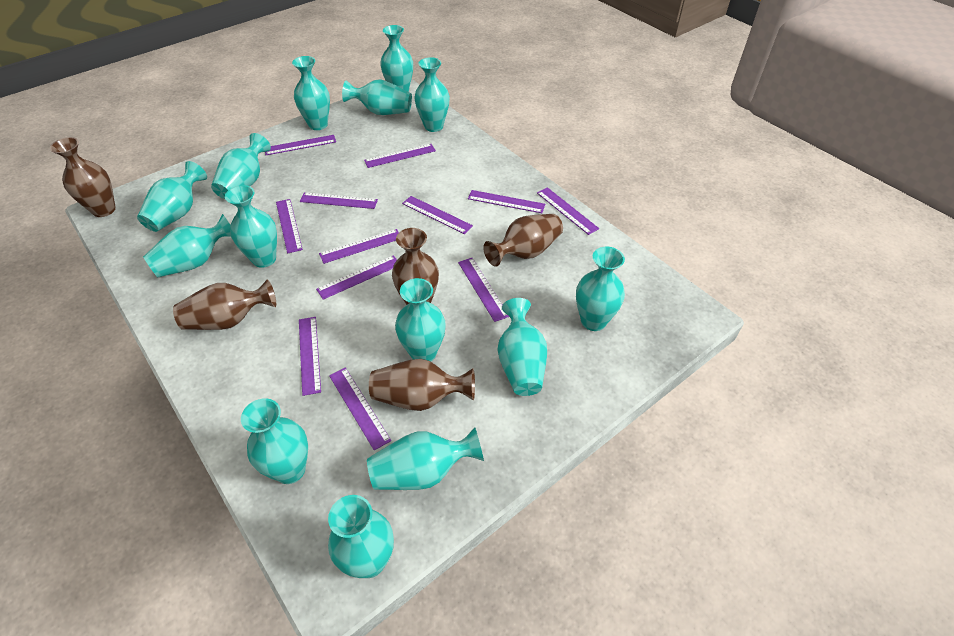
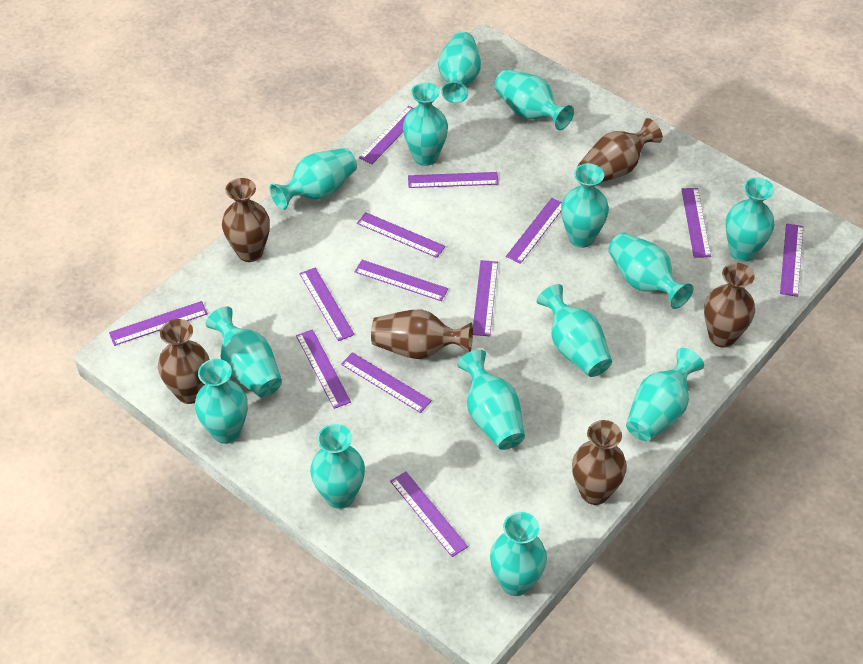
brown vase: [50,137,116,217] [173,279,276,330] [369,359,475,411] [392,228,439,305] [483,214,563,267] = 5 -> [158,319,210,404] [222,178,270,262] [371,309,473,359] [572,420,627,505] [578,118,663,182] [704,263,755,348] = 6
purple ruler: [265,135,336,155] [276,199,303,254] [299,317,321,396] [300,192,378,209] [316,255,397,300] [319,229,399,264] [329,368,391,450] [364,144,436,168] [402,196,473,234] [458,258,509,322] [468,190,545,213] [537,187,599,235] = 12 -> [109,301,208,346] [296,329,351,409] [299,268,355,341] [341,352,432,413] [355,260,448,301] [357,212,446,258] [359,106,413,164] [390,471,468,557] [408,172,499,188] [473,260,498,336] [506,198,562,264] [681,188,711,258] [780,223,803,297] = 13

